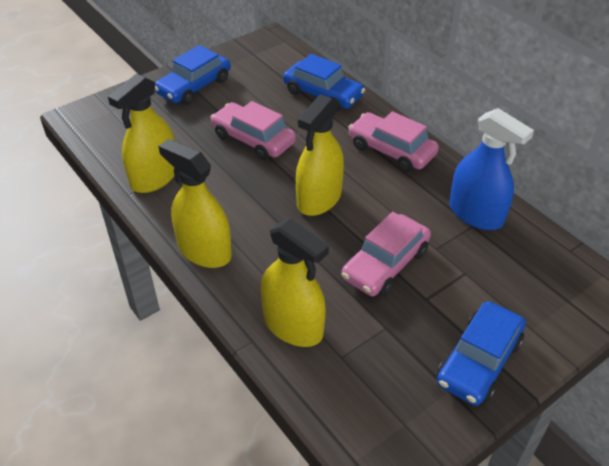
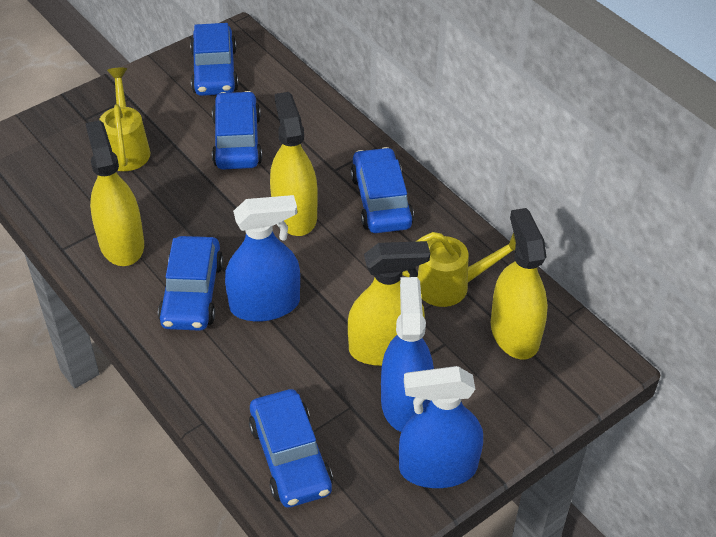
blue car: [155,45,231,105] [283,54,365,112] [437,301,526,406] = 3 -> [158,236,223,331] [190,23,239,96] [212,91,262,170] [249,389,333,507] [350,147,414,233] = 5
blue spray bottle: [449,108,534,230] = 1 -> [225,195,300,322] [381,277,434,432] [399,366,483,488] = 3
pink car: [210,101,296,160] [341,212,431,296] [348,111,439,172] = 3 -> none = 0
yellow watering can: none = 0 -> [99,67,150,171] [403,232,516,307] = 2

